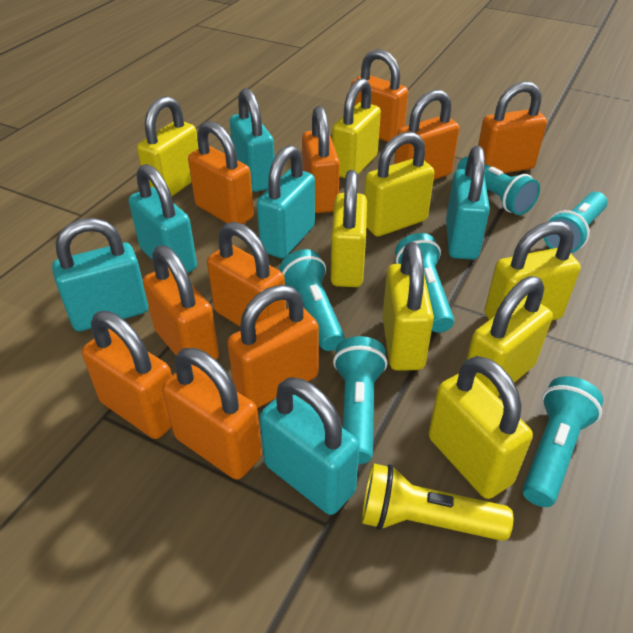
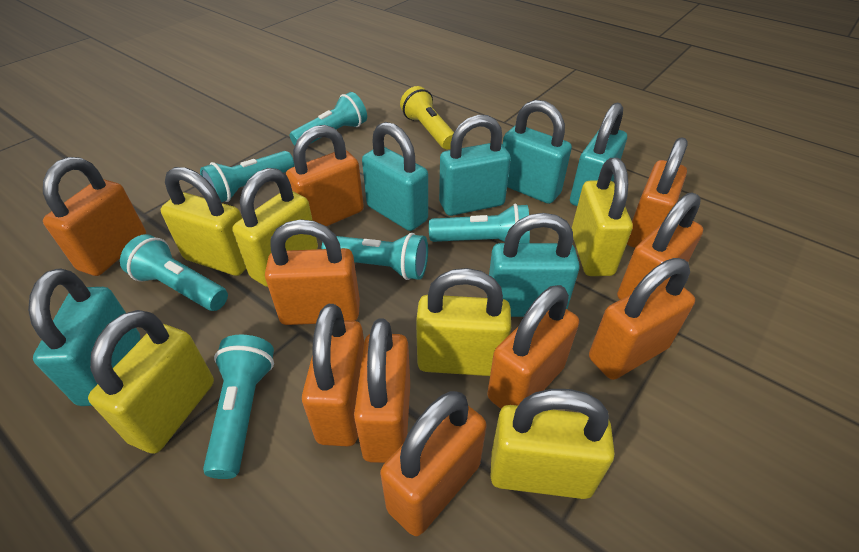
yellow padlock: [137,96,198,196] [331,170,367,287] [332,78,381,178] [364,132,435,236] [382,242,434,371] [428,356,533,499] [467,276,553,397] [484,221,581,321] = 8 -> [88,310,214,454] [161,167,246,276] [232,168,318,287] [416,268,511,376] [490,389,615,499] [572,158,633,276] = 6

